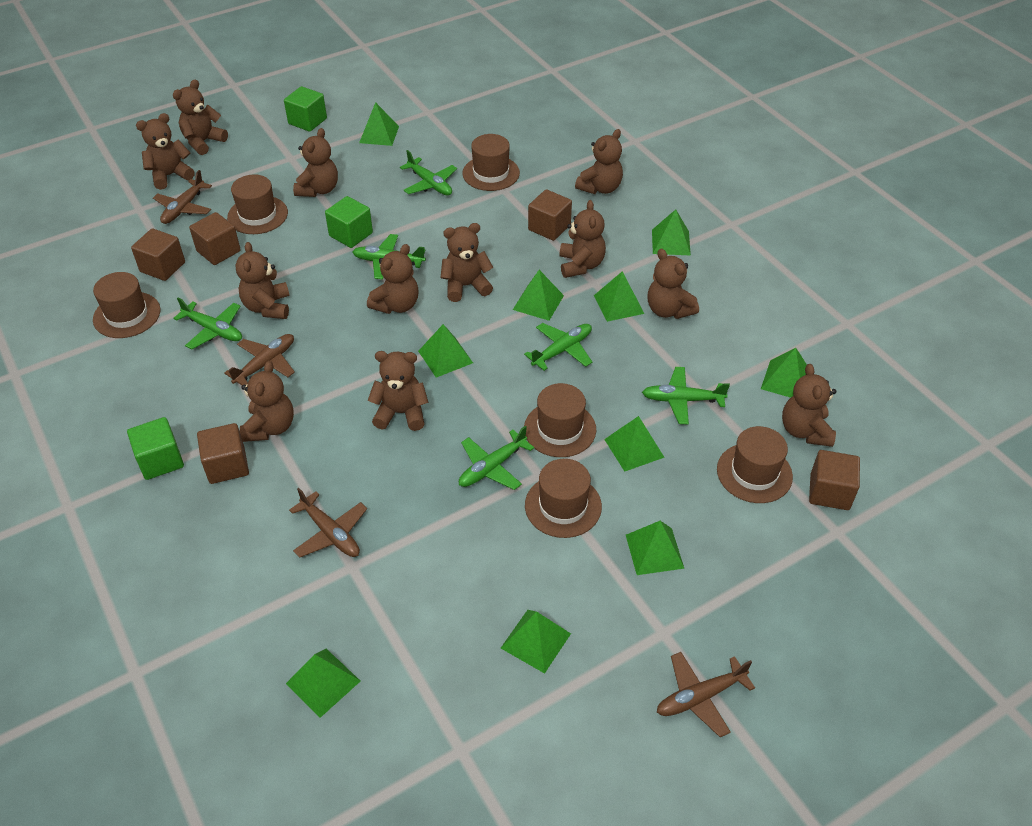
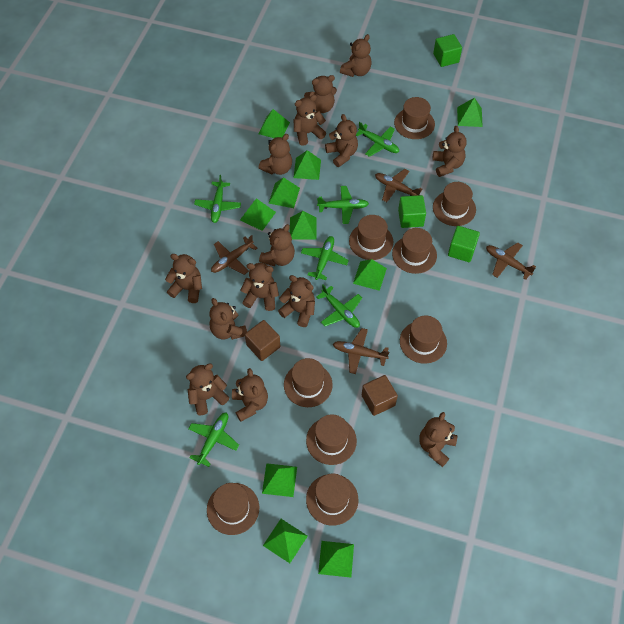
brown cube: [131,228,185,281] [189,212,241,265] [197,423,249,484] [528,189,572,241] [809,450,860,510] = 5 -> [245,320,280,361] [362,375,398,416] = 2
brown hat: [93,272,160,338] [227,175,288,234] [462,134,520,191] [524,383,596,457] [525,459,602,538] [717,426,793,503] = 6 -> [207,483,259,535] [284,358,333,407] [306,414,357,465] [306,474,359,526] [349,215,393,260] [392,228,437,274] [394,97,435,139] [400,315,447,364] [433,182,476,226] = 9
brown teddy bear: [136,113,195,190] [173,79,228,155] [236,242,290,319] [240,361,294,442] [293,128,338,197] [367,244,418,314] [368,351,429,431] [440,223,494,302] [559,200,606,278] [575,129,623,194] [647,249,699,319] [782,364,836,447] = 12 -> [165,254,202,303] [186,364,229,415] [210,298,247,340] [232,368,268,422] [241,263,279,311] [259,134,292,175] [259,224,295,266] [278,275,315,327] [294,95,326,146] [304,75,337,113] [325,114,358,167] [340,34,372,77] [419,412,458,467] [432,126,467,177] = 14

